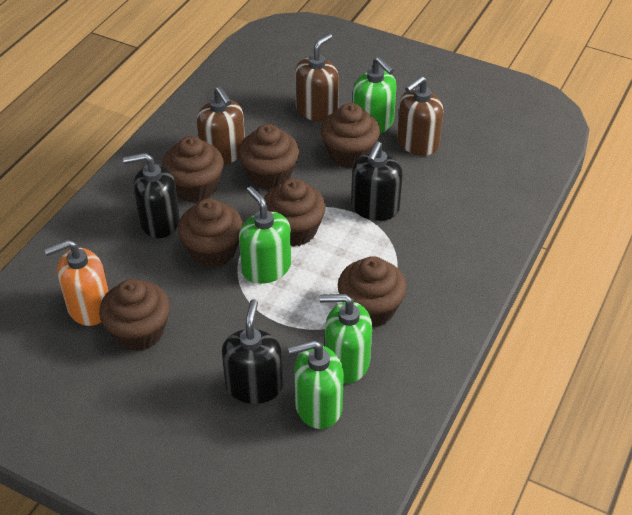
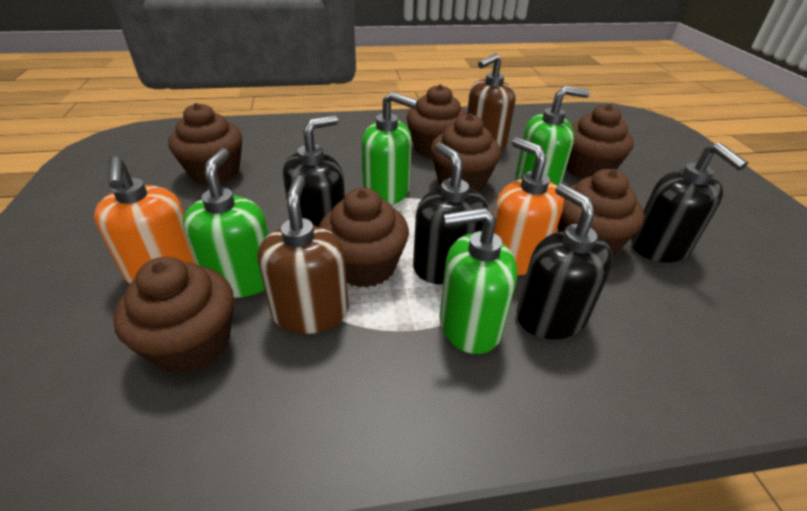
black soap dispenser: [123,153,180,238] [222,299,283,404] [351,141,403,221] = 3 -> [283,115,345,227] [413,142,488,285] [516,184,613,340] [631,142,748,263] = 4
brown soap dispenser: [196,86,245,165] [295,33,339,122] [397,76,443,156] = 3 -> [257,175,349,334] [467,53,515,150] = 2
orange soap dispenser: [44,240,109,326] = 1 -> [94,156,196,284] [493,137,564,275] = 2

